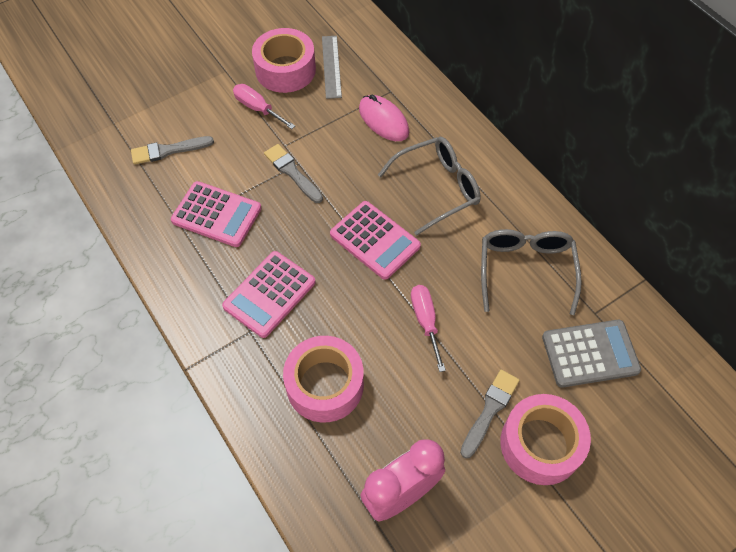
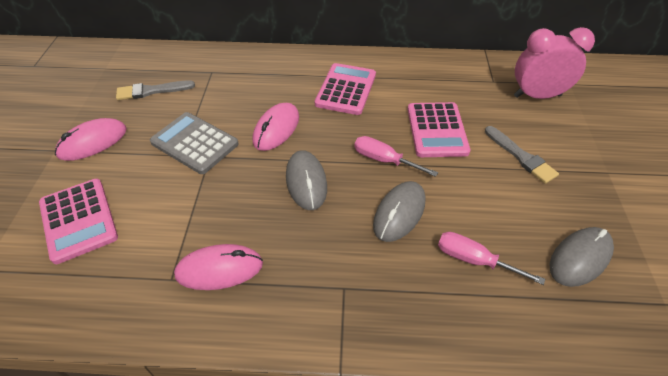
grey brush: [131,136,214,165] [264,144,323,203] [460,370,520,458] = 3 -> [116,80,195,100] [485,126,559,184] = 2
grey glasses: [378,137,481,236] [481,229,582,315] = 2 -> none = 0
grey mouse: none = 0 -> [286,150,327,210] [373,181,425,242] [550,227,614,287] = 3
grey ruler: [322,36,342,99] = 1 -> none = 0
pink mouse: [359,95,409,141] = 1 -> [55,118,127,161] [174,244,263,290] [253,103,299,151] = 3
pink tape: [252,28,316,93] [283,336,364,422] [501,394,591,485] = 3 -> none = 0

